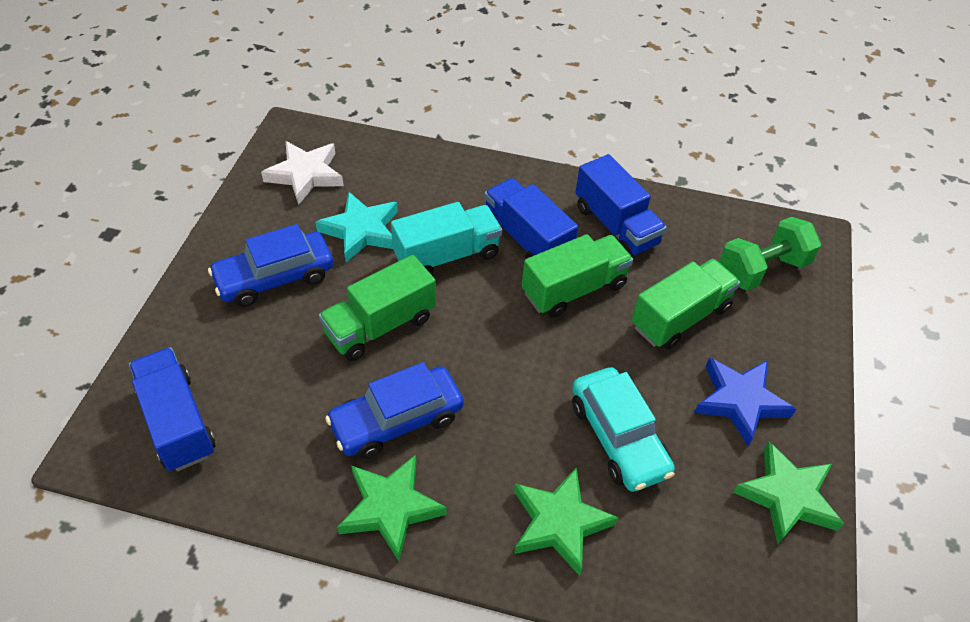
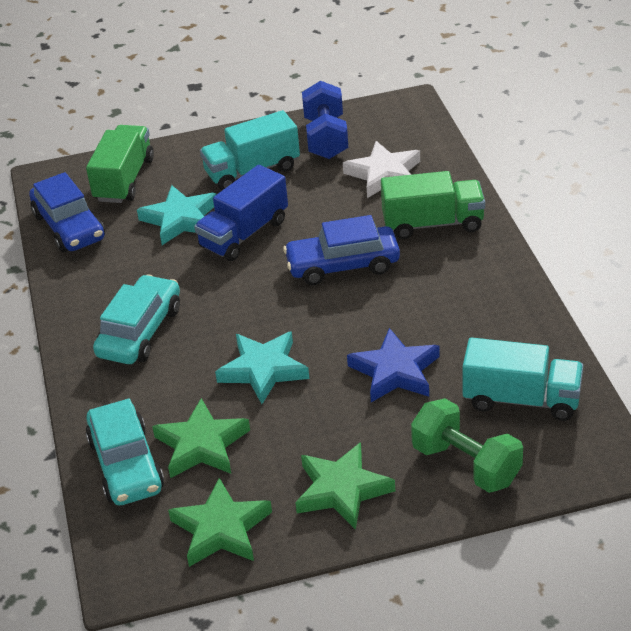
blue dumbbell: none = 0 -> [302,81,348,159] = 1
blue truck: [129,347,216,471] [484,178,578,259] [575,154,667,257] = 3 -> [194,165,288,261] = 1
green truck: [319,255,436,361] [522,234,633,317] [632,259,740,350] = 3 -> [86,125,154,203] [381,171,485,239] = 2
turquoise car: [572,367,675,492] = 1 -> [85,399,164,505] [93,274,180,364] = 2
turquoise star: [315,191,398,262] = 1 -> [137,185,216,245] [215,331,309,404] = 2
turquoise truck: [391,202,502,275] = 1 -> [200,110,300,190] [463,337,584,421] = 2

